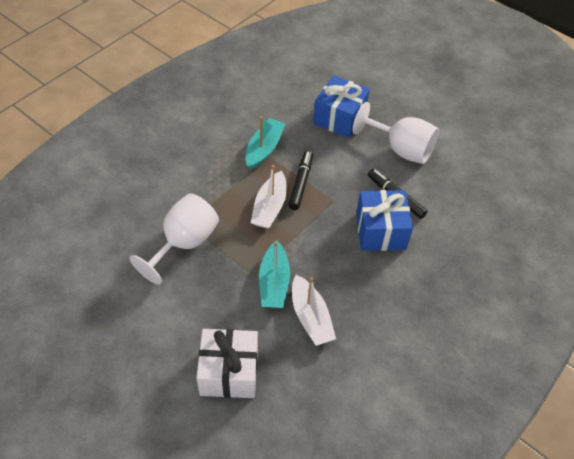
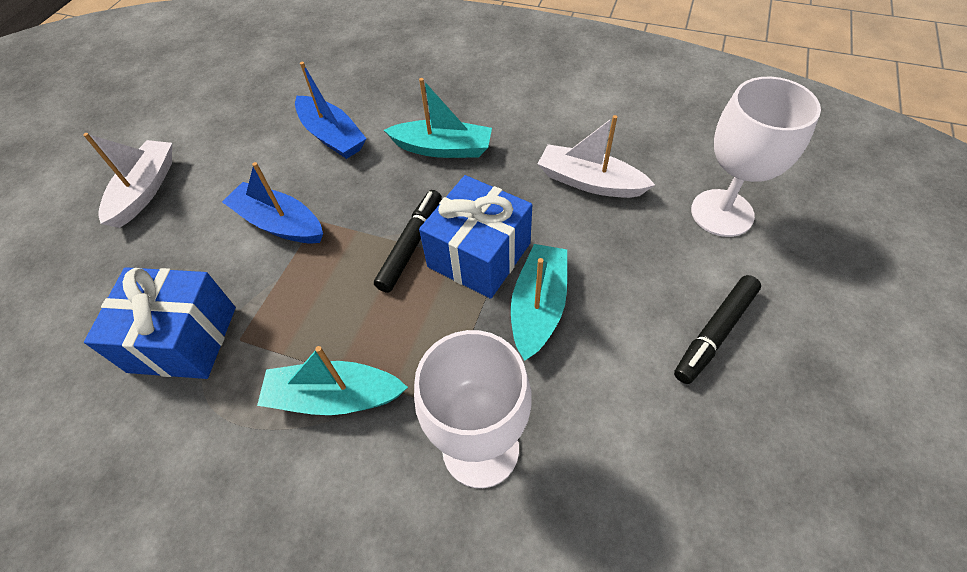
blue boat: none = 0 -> [222,162,323,243] [295,62,367,159] = 2
turquoise boat: [245,116,285,170] [259,240,290,308] = 2 -> [257,346,408,415] [384,78,492,158] [511,244,567,361] = 3
white gift: [196,329,258,398] = 1 -> none = 0

